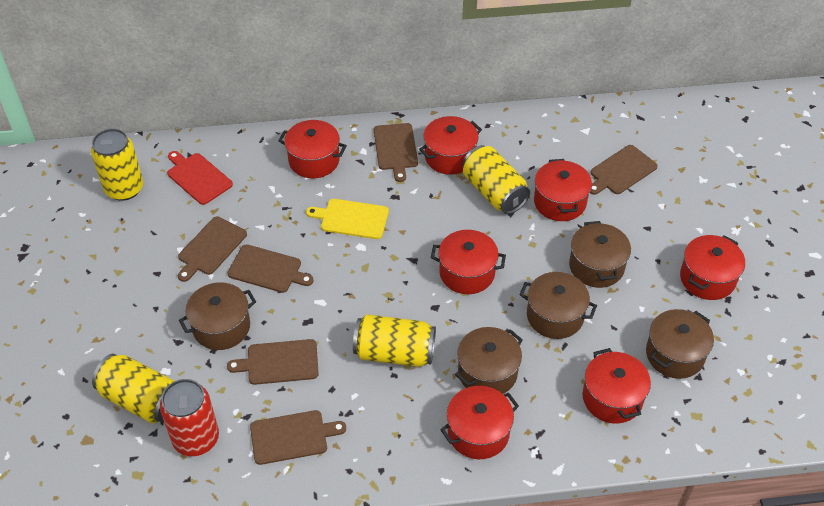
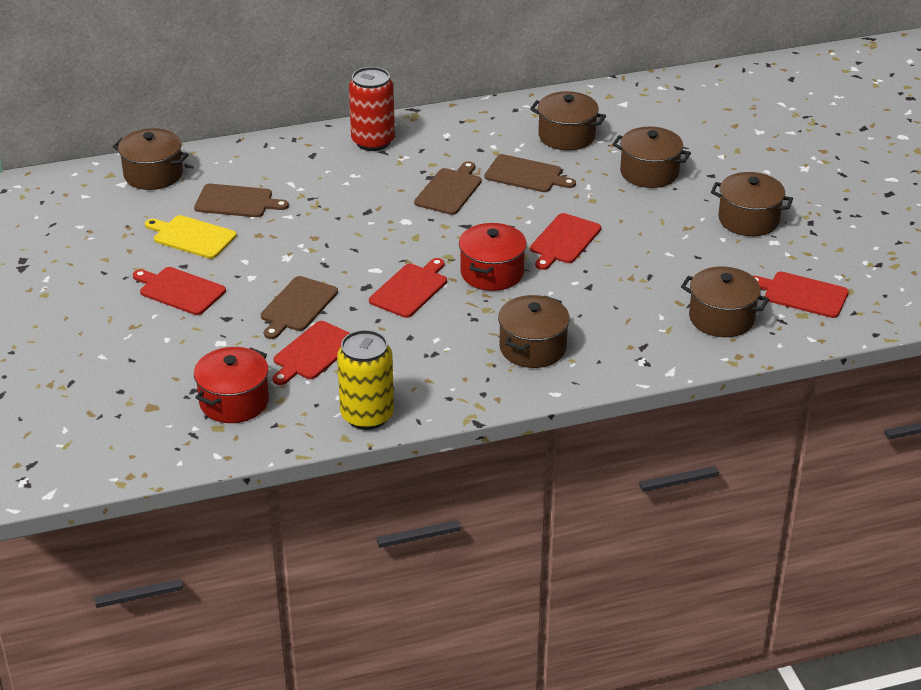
brown cutting board: [178,217,247,282] [227,244,314,293] [227,339,319,385] [250,410,346,465] [374,123,418,182] [590,145,658,195] = 6 -> [194,184,289,217] [261,276,338,339] [414,161,482,215] [485,154,576,192] = 4
brown pot: [179,282,256,350] [455,327,523,394] [519,272,597,339] [569,221,631,288] [646,309,714,379] = 5 -> [113,128,189,190] [498,295,570,368] [530,91,606,151] [612,127,691,188] [681,266,769,337] [711,172,793,236] = 6
red cutting board: [167,151,233,205] = 1 -> [133,267,226,315] [272,321,350,385] [369,258,447,318] [530,213,601,270] [753,272,849,318] = 5
red pot: [278,120,347,178] [419,116,482,175] [431,230,506,294] [440,386,519,459] [534,159,592,221] [582,348,651,424] [680,235,745,300] = 7 -> [194,347,269,423] [459,223,527,291] = 2
yellow can: [91,128,143,201] [92,354,175,424] [353,314,436,367] [462,145,530,214] = 4 -> [337,330,394,430] = 1

